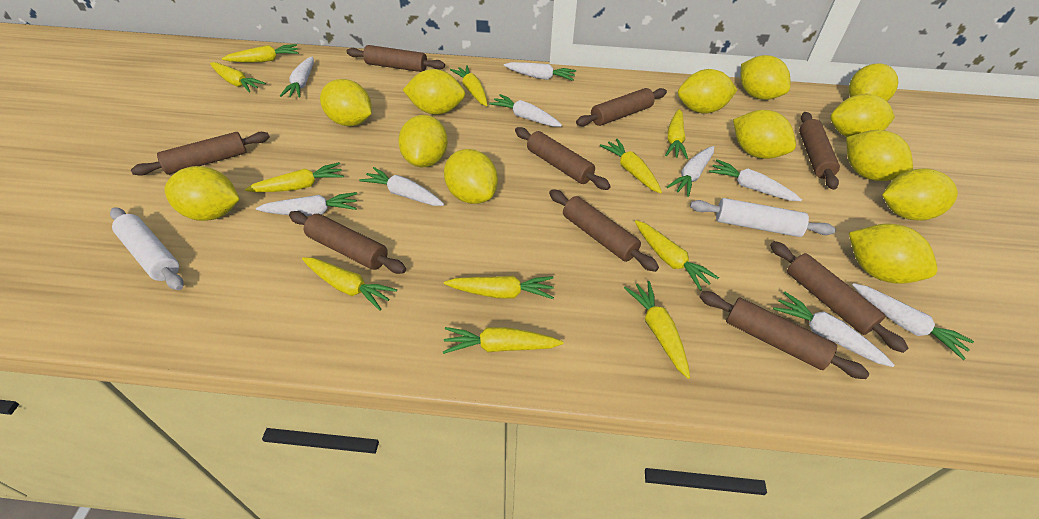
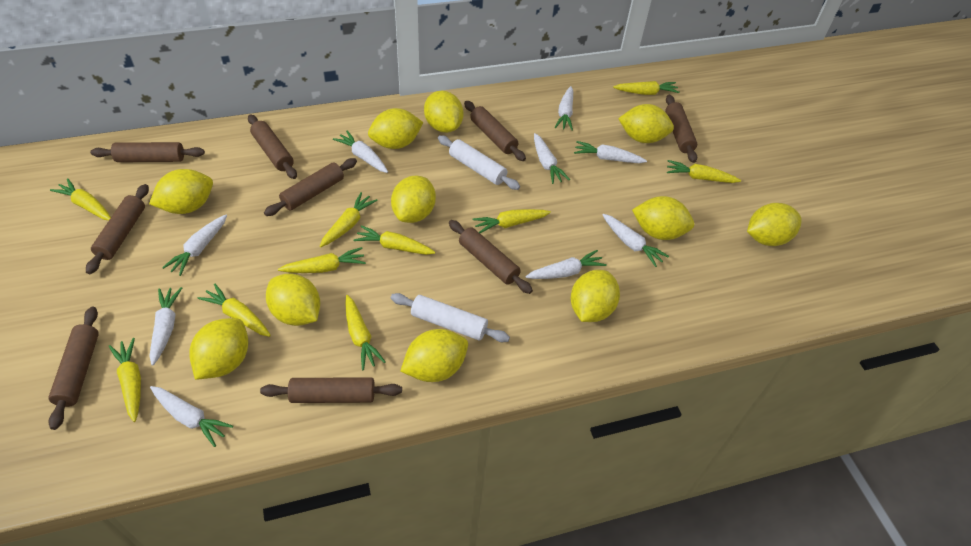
yellow carrot: [210,62,266,93] [222,44,298,62] [245,162,344,192] [302,257,397,311] [443,327,563,354] [444,275,554,299] [450,65,487,106] [600,139,662,193] [624,281,690,379] [635,220,719,291] [665,109,688,159] = 11 -> [50,178,111,220] [109,338,141,422] [197,284,271,337] [278,247,366,273] [320,192,378,247] [345,295,386,370] [353,225,435,255] [473,209,551,233] [613,81,680,95] [667,160,741,183] = 10
yellow lemon: [164,166,239,221] [320,79,372,126] [398,115,448,167] [403,69,465,115] [444,149,498,204] [678,69,737,114] [733,110,796,159] [740,55,790,100] [830,94,895,137] [846,130,913,181] [848,63,898,101] [849,224,938,284] [882,168,958,221] = 13 -> [149,169,213,214] [189,318,248,380] [266,274,320,326] [368,108,423,149] [391,176,436,223] [400,329,468,382] [424,91,464,133] [571,270,620,322] [618,104,674,143] [632,196,694,240] [747,203,802,246] = 11

